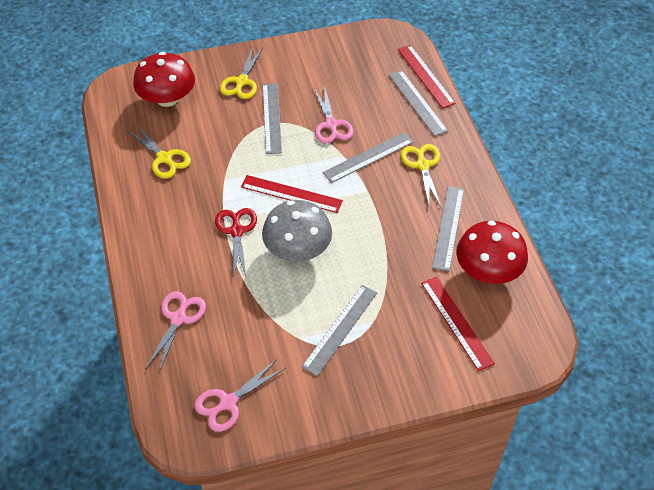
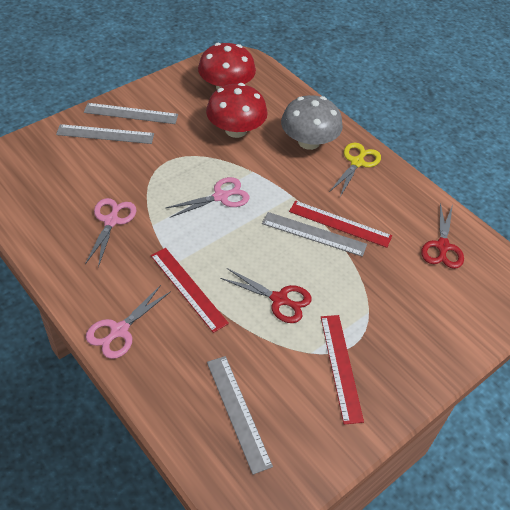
grey ruler: [262,83,282,154] [302,285,377,376] [322,132,413,183] [389,70,448,136] [432,186,464,271] = 5 -> [56,124,154,144] [84,103,178,124] [207,356,273,474] [262,212,367,257] = 4
red scissors: [215,208,257,279] = 1 -> [220,268,312,323] [421,202,464,269] = 2
yellow scissors: [128,124,191,179] [220,46,263,99] [401,144,441,207] = 3 -> [329,143,381,197] = 1

